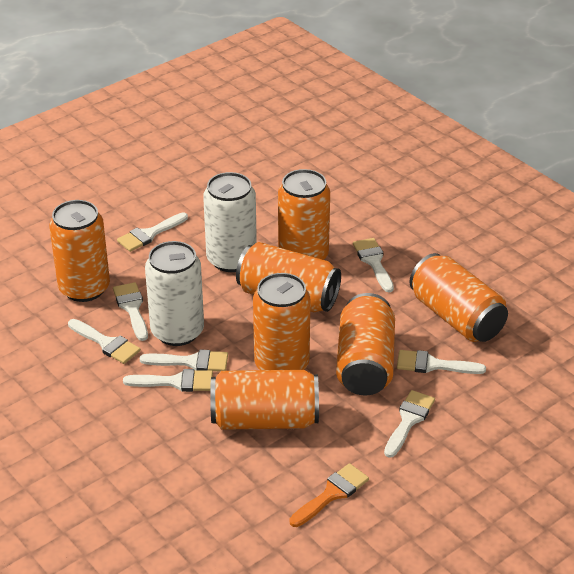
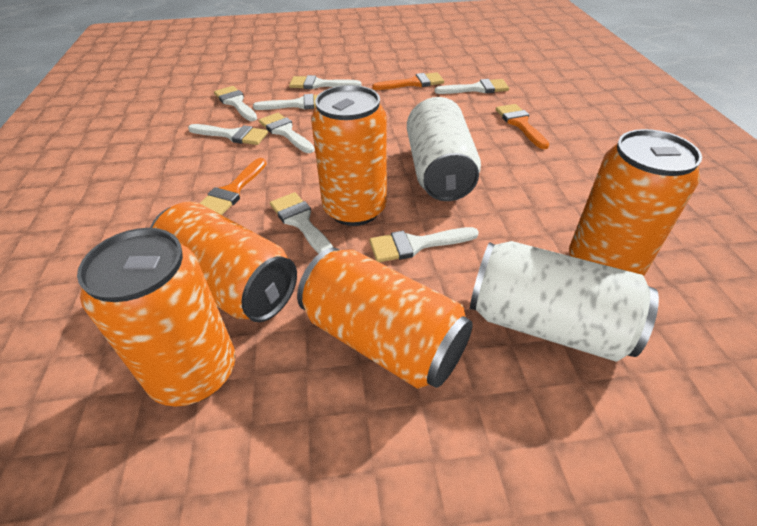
orange brush: [290,463,369,527] = 1 -> [199,158,266,215] [372,72,444,90] [496,104,549,149] = 3
orange can: [49,200,110,302] [210,370,319,430] [236,242,341,312] [253,273,310,370] [278,169,330,260] [336,293,395,395] [409,253,508,342] = 7 -> [77,228,236,406] [150,201,297,322] [297,248,473,389] [311,85,387,226] [569,129,702,276] = 5

